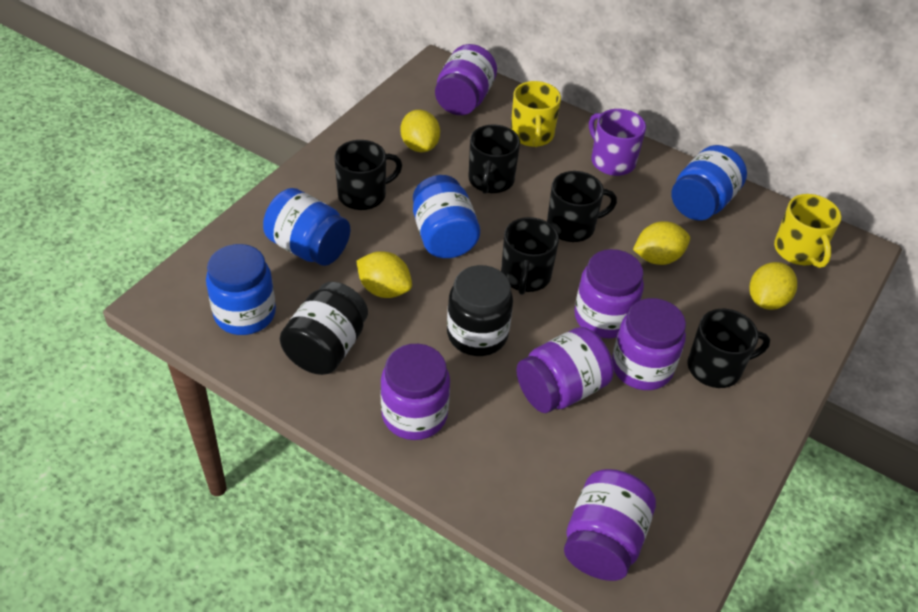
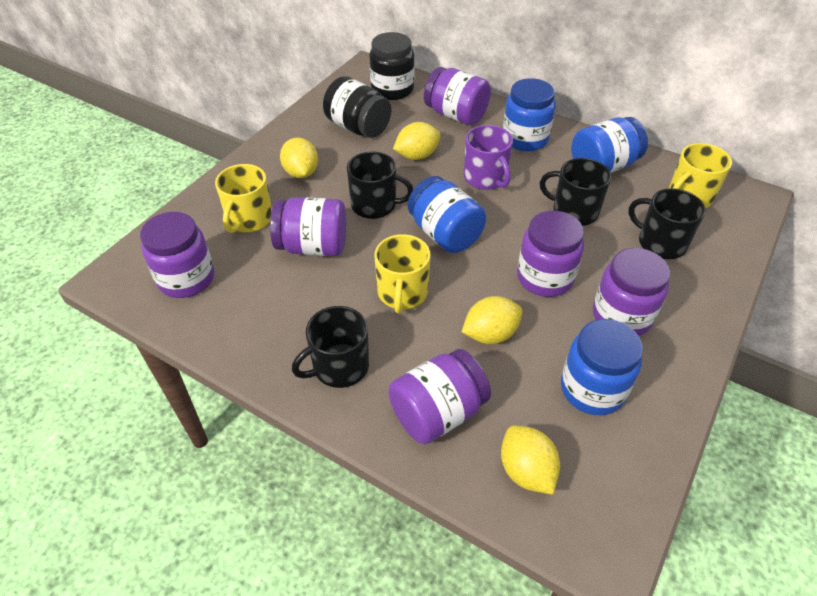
black mug: [335,140,402,210] [468,125,520,194] [501,217,559,295] [547,171,617,242] [688,309,770,388] = 5 -> [292,306,369,388] [347,151,413,219] [540,158,611,226] [628,188,705,259] = 4
yellow mug: [511,81,561,147] [774,194,841,268] = 2 -> [215,164,272,233] [374,234,430,314] [669,143,732,208] = 3

